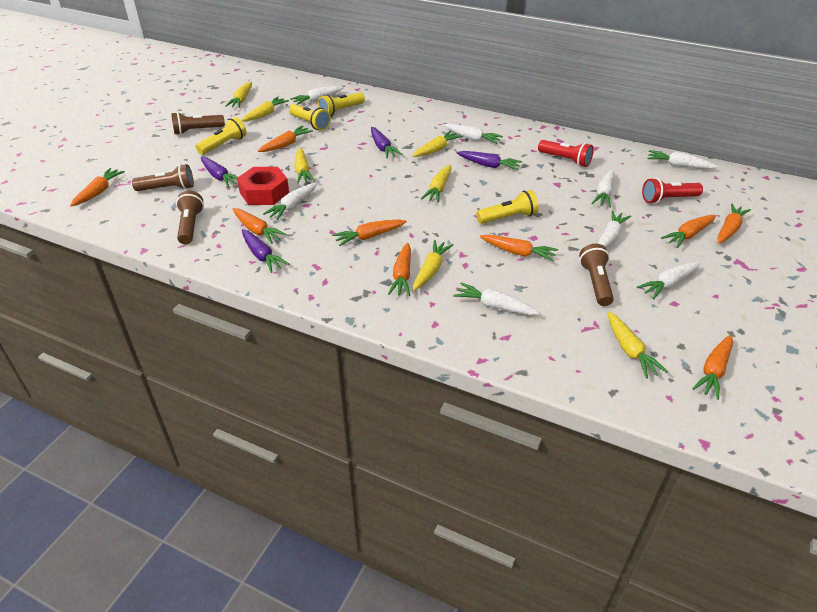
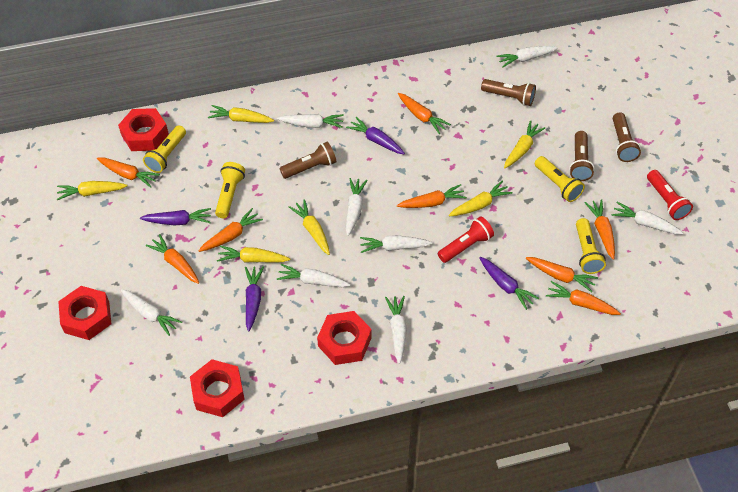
orange carrot: [70,168,125,207] [233,208,287,244] [258,126,313,152] [332,220,407,246] [388,243,411,296] [480,234,558,262] [661,215,716,248] [692,335,733,400] [717,203,751,243] = 9 -> [97,157,160,188] [146,234,199,284] [199,208,263,252] [397,184,467,208] [398,93,451,134] [526,257,598,292] [546,281,621,315] [584,199,615,260] = 8
red nut: [237,167,289,205] = 1 -> [58,286,111,340] [118,108,169,151] [190,359,245,417] [317,311,372,365] = 4
yellow carrot: [225,82,252,108] [241,97,289,122] [294,148,315,184] [412,130,463,157] [413,240,453,291] [421,165,452,203] [607,311,668,379] = 7 -> [57,181,127,200] [208,105,274,123] [217,246,290,262] [289,199,330,255] [449,181,513,216] [504,120,545,168] = 6

